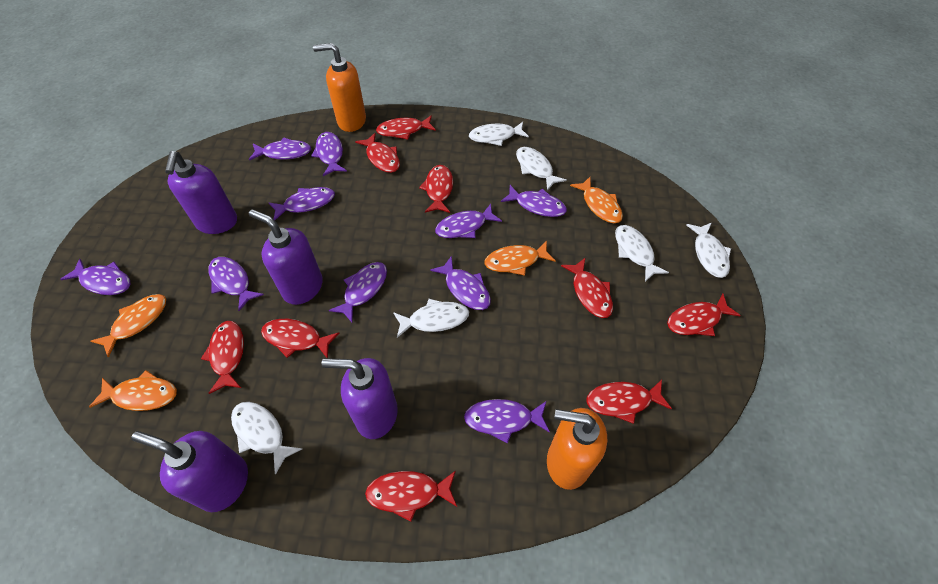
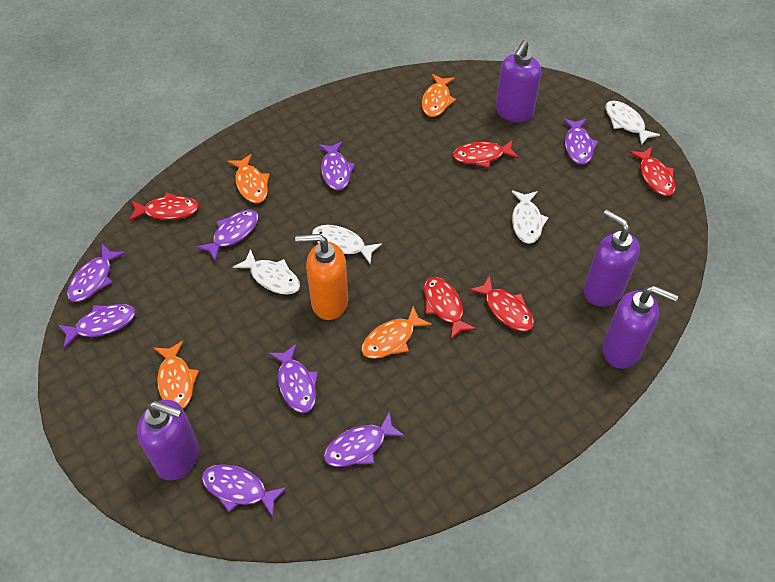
orange soap dispenser: [313,43,366,132] [547,408,607,490] = 2 -> [295,234,348,320] = 1
purple fish: [60,259,130,295] [208,257,264,311] [249,137,311,161] [268,187,335,220] [311,132,347,176] [329,262,387,322] [430,256,491,310] [435,204,502,238] [464,399,550,443] [501,185,567,217] = 10 -> [58,304,136,348] [67,244,125,302] [196,210,259,261] [202,464,287,517] [268,344,318,413] [318,141,355,190] [324,411,405,467] [562,118,599,165] = 8
red fish: [201,321,244,394] [261,319,339,359] [355,133,400,173] [365,470,457,522] [376,115,436,140] [419,165,453,213] [561,258,613,318] [586,379,672,424] [667,294,741,336] = 9 -> [129,192,199,221] [424,277,477,340] [453,140,519,168] [469,275,534,332] [629,147,675,196] = 5
white fish: [231,402,302,475] [393,299,469,338] [469,122,529,146] [516,147,567,190] [615,225,669,282] [686,223,731,278] = 6 -> [233,249,300,295] [312,225,382,264] [512,190,549,244] [605,101,660,145] = 4

